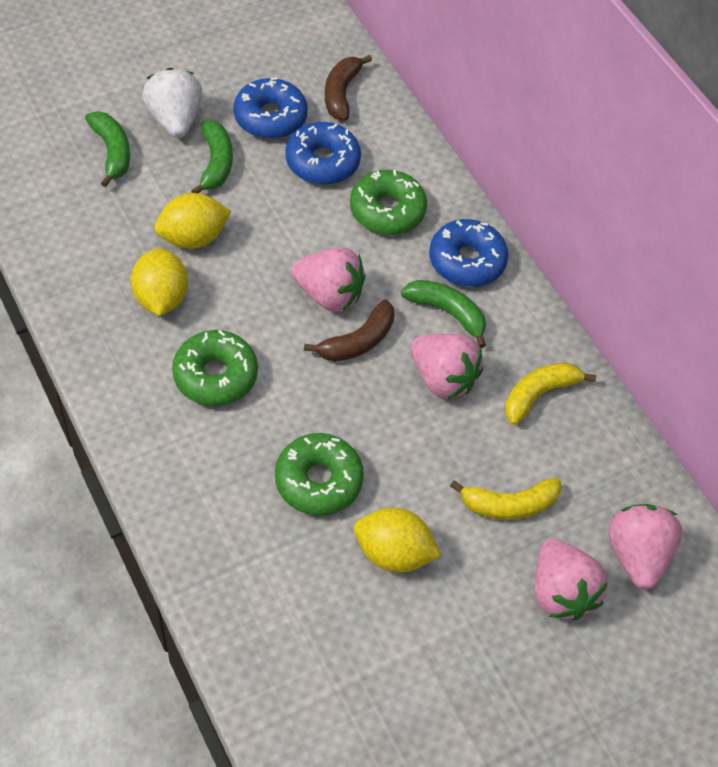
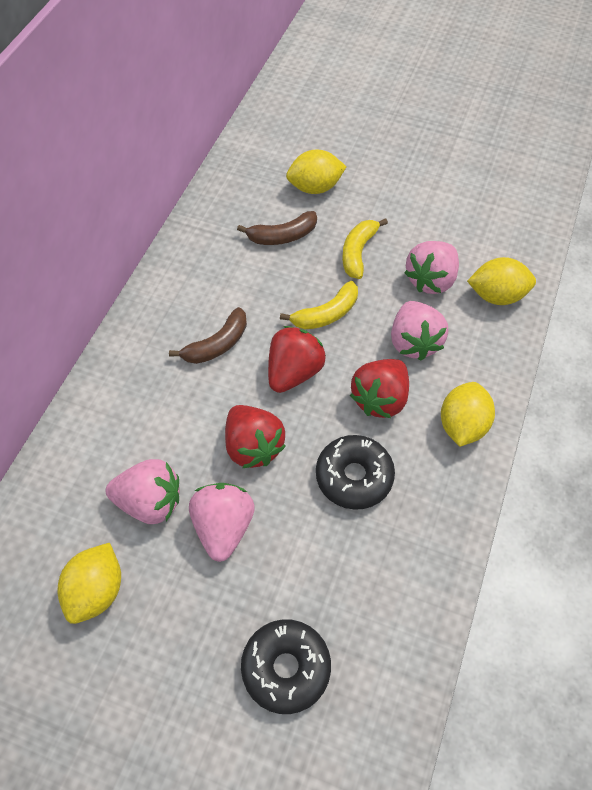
black donut: none = 0 -> [241,619,331,714] [316,435,395,510] = 2
blue donut: [234,77,307,139] [285,122,361,185] [429,219,508,287] = 3 -> none = 0
green banana: [85,111,130,187] [191,120,233,193] [401,280,486,348] = 3 -> none = 0
green donut: [172,330,258,406] [275,433,364,516] [350,170,427,235] = 3 -> none = 0
red strawberry: none = 0 -> [225,405,286,469] [268,326,326,393] [350,359,409,418] = 3
white strawberry: [142,68,203,138] = 1 -> none = 0
yellow lemon: [131,248,188,316] [154,193,232,249] [354,508,441,573] = 3 -> [58,543,121,624] [286,150,346,194] [441,382,495,447] [467,257,536,305] = 4

